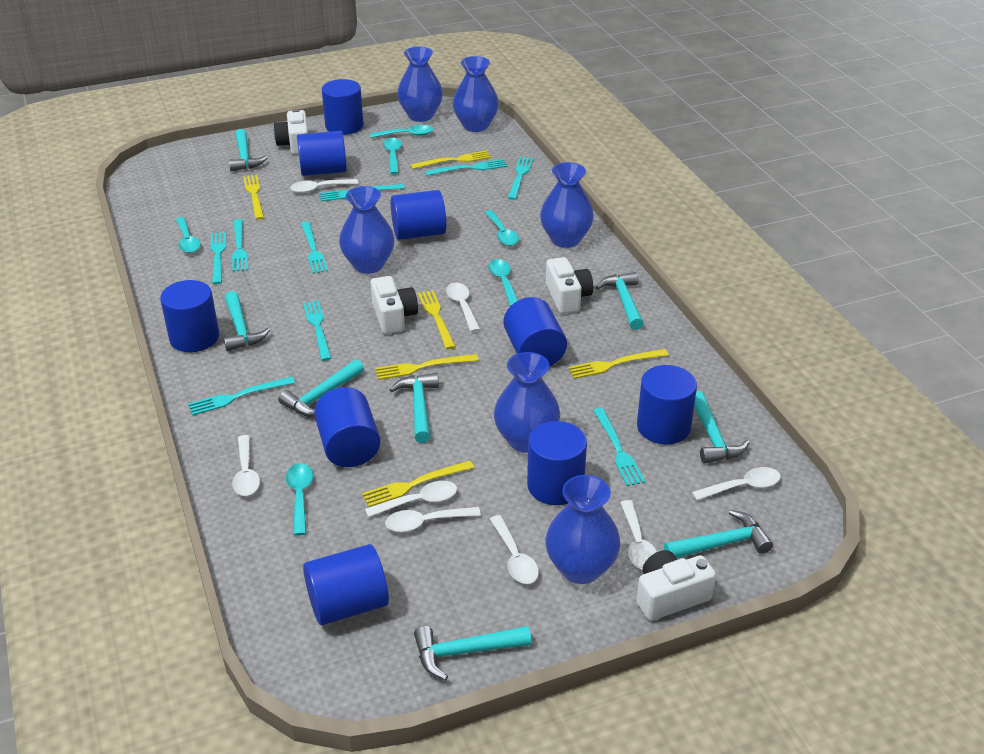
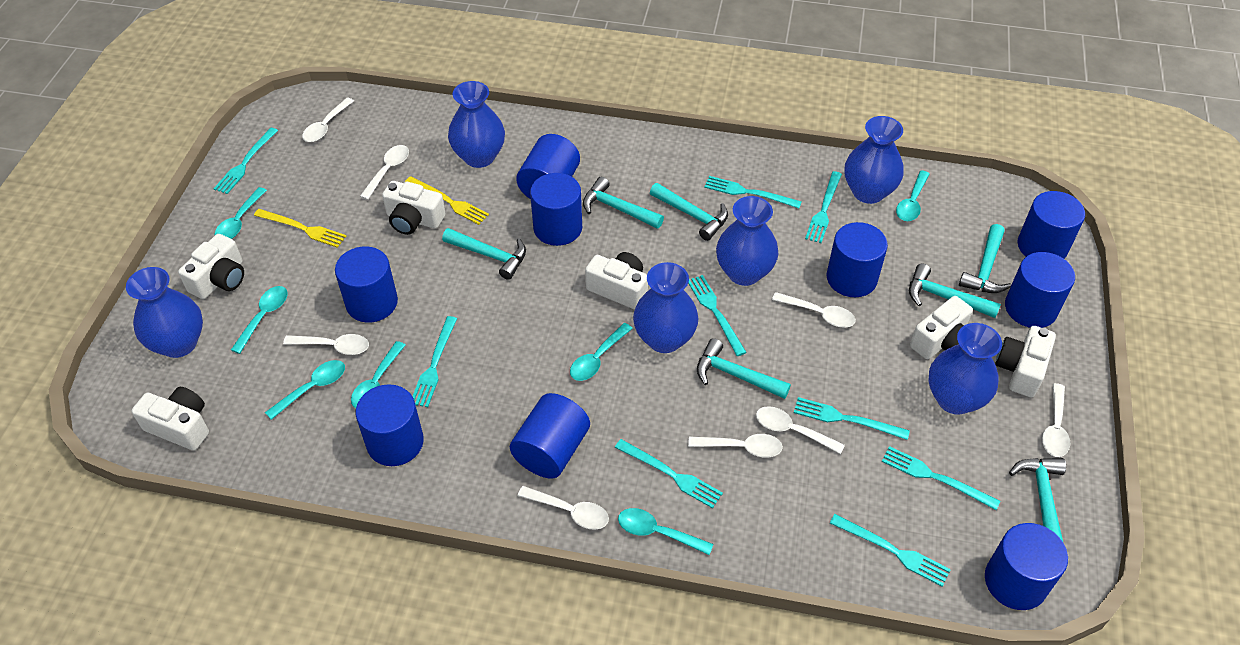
turquoise hammer: [224,291,270,351] [229,129,268,172] [278,359,364,417] [389,373,439,443] [414,626,531,680] [595,272,644,330] [664,510,773,558] [694,391,750,464] = 8 -> [442,228,526,280] [583,177,664,229] [650,183,728,241] [697,338,791,399] [909,264,1001,318] [959,224,1011,293] [1009,458,1066,542] = 7
turquoise spoon: [176,217,201,253] [286,463,313,536] [370,125,433,138] [383,138,402,174] [484,210,519,246] [488,259,518,306] = 6 -> [215,187,267,239] [231,286,288,354] [265,360,345,420] [351,341,406,408] [570,323,633,381] [618,508,713,555] [896,170,930,221] = 7
white camera: [274,108,308,154] [371,276,418,334] [546,257,593,314] [637,550,716,621] = 4 -> [131,387,209,451] [178,234,244,299] [382,181,445,235] [585,252,648,310] [910,296,973,359] [995,326,1056,397] = 6
yellow fork: [243,175,264,220] [362,460,474,507] [375,354,479,380] [410,151,491,169] [418,290,456,349] [568,349,669,379] = 6 -> [254,209,346,248] [405,176,489,225] = 2

